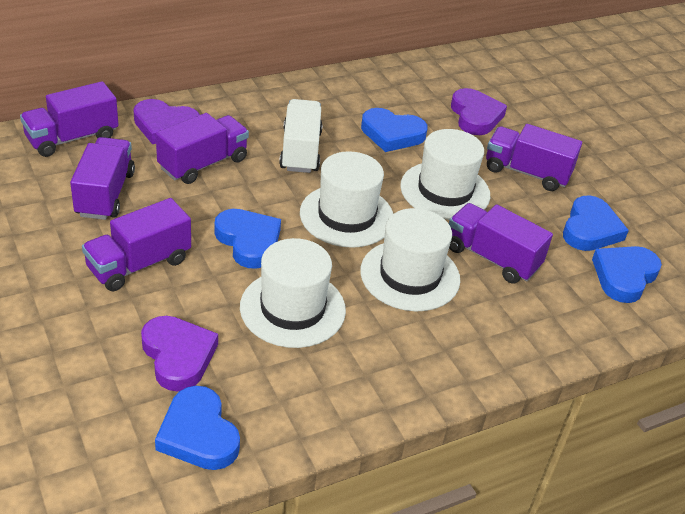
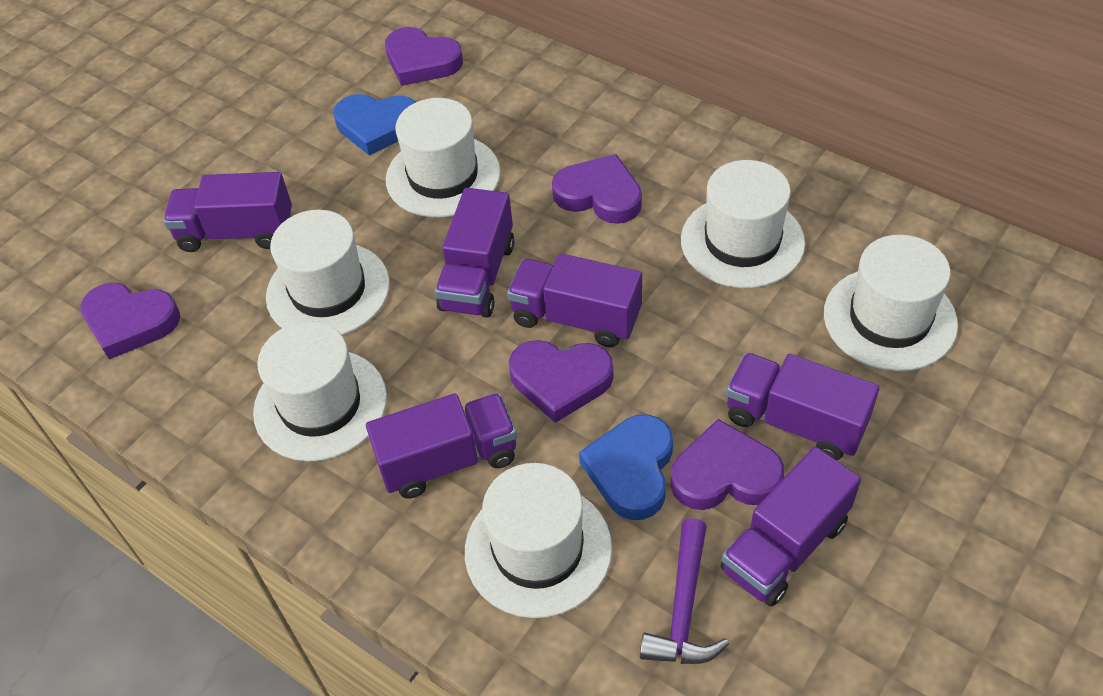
blue heart: [155,386,240,470] [214,209,281,269] [361,108,428,152] [563,196,629,251] [592,246,662,303] = 5 -> [334,94,416,155] [579,414,673,520] = 2
purple hammer: none = 0 -> [640,518,729,664] = 1
purple heart: [133,99,200,144] [141,316,218,391] [451,88,507,135] = 3 -> [80,283,180,359] [385,27,463,86] [509,340,613,423] [552,154,642,224] [670,419,784,510] = 5
white hat: [240,238,346,348] [300,151,393,248] [360,208,460,311] [400,129,490,220] = 4 -> [253,321,387,462] [266,210,390,336] [386,98,501,218] [465,463,612,618] [681,160,805,288] [824,235,958,372] = 6
white truck: [279,99,323,173] = 1 -> none = 0

